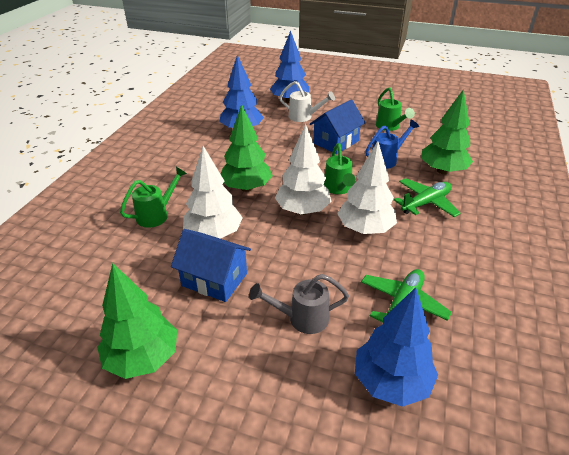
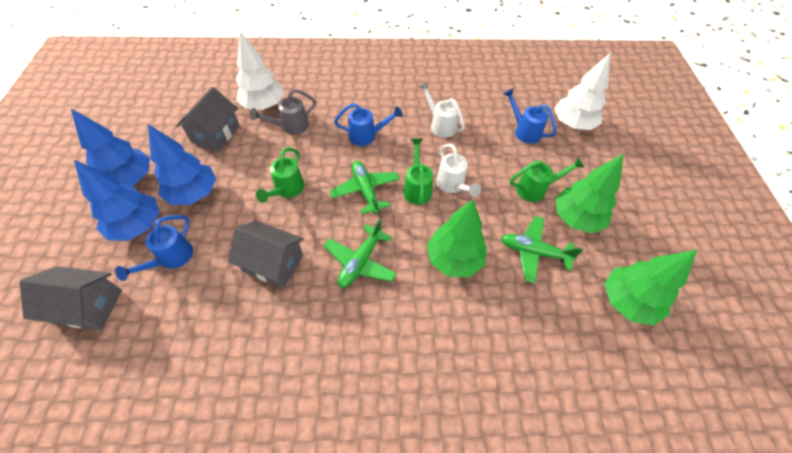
blue house: [171,229,251,302] [310,100,366,154] = 2 -> none = 0
blue watering can: [365,120,419,169] = 1 -> [115,215,193,281] [334,103,403,146] [503,88,556,144] = 3
green plane: [361,269,452,322] [394,178,461,217] = 2 -> [324,219,397,288] [330,161,400,214] [501,216,583,283] = 3
grey house: none = 0 -> [20,266,122,330] [176,87,240,151] [228,221,304,288] = 3
white tree: [183,146,243,238] [275,124,332,215] [337,141,397,234] = 3 -> [236,32,284,110] [554,52,611,130] = 2
white watering can: [279,81,335,122] = 1 -> [418,81,465,138] [436,144,481,197] = 2

